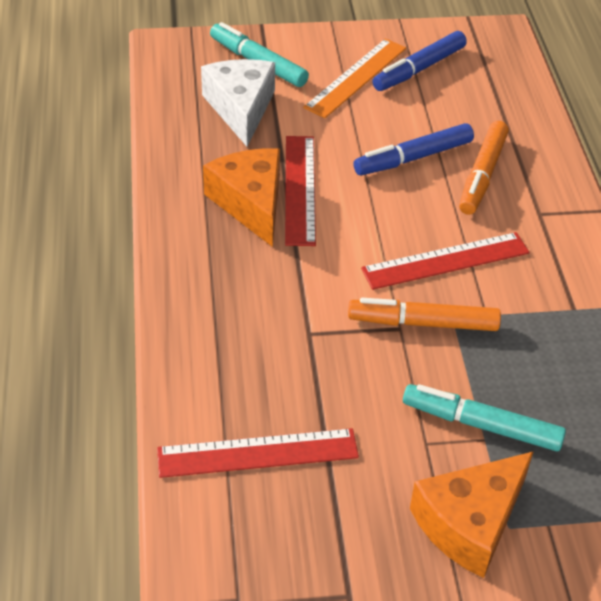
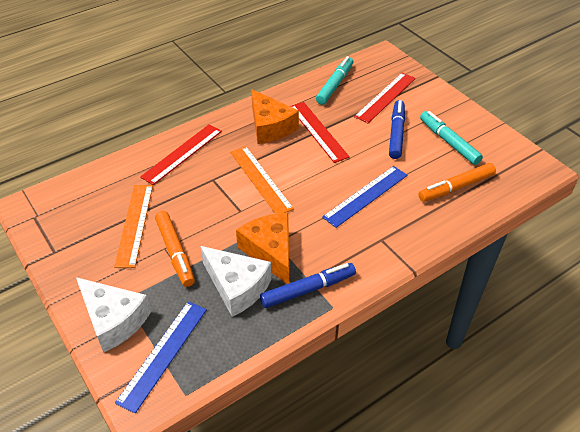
blue ruler: none = 0 -> [115,301,207,413] [322,166,407,228] = 2
orange ruler: [303,38,406,118] = 1 -> [114,185,153,268] [230,146,294,214] = 2
white cheese: [201,59,275,147] = 1 -> [76,277,151,353] [200,246,272,317] = 2

